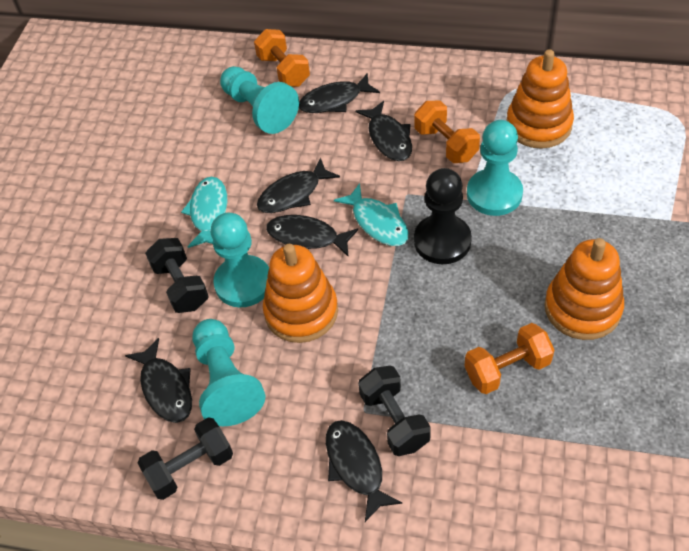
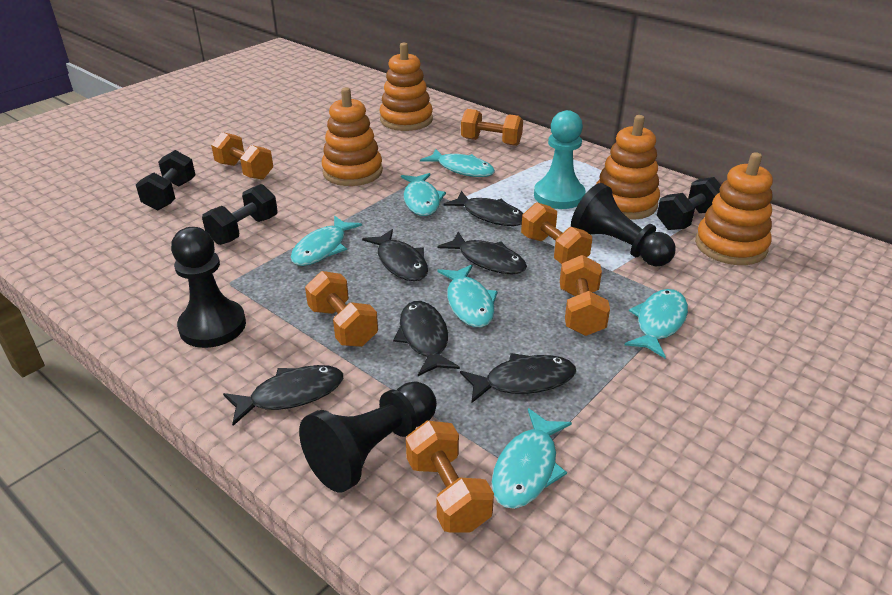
black pawn: [414,168,472,264] = 1 -> [171,227,246,348] [299,381,437,493] [571,183,676,267] = 3
orange dumbbell: [254,29,310,87] [414,100,480,163] [464,323,554,394] = 3 -> [211,132,273,180] [305,271,378,347] [406,421,494,533] [461,109,523,146] [521,202,592,264] [560,255,610,336] = 6
orange stacking toy: [263,244,338,343] [507,49,574,149] [544,238,624,340] = 3 -> [322,87,383,186] [380,43,433,131] [596,115,660,220] [695,152,773,265] = 4
turquoise fish: [181,177,227,248] [334,183,409,246] = 2 -> [291,216,362,266] [401,173,446,216] [420,149,495,177] [437,265,498,327] [492,408,572,509] [625,289,688,358] = 6
turquoise pawn: [192,319,265,426] [211,213,269,308] [220,66,299,134] [467,120,523,216] = 4 -> [534,110,585,209] = 1

